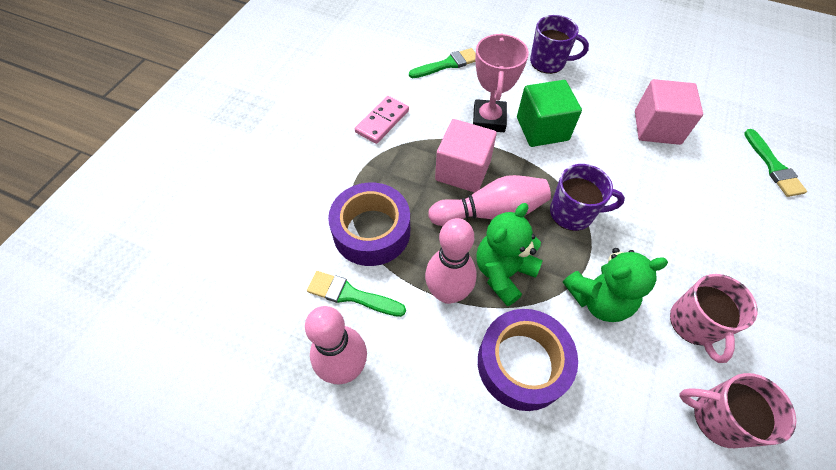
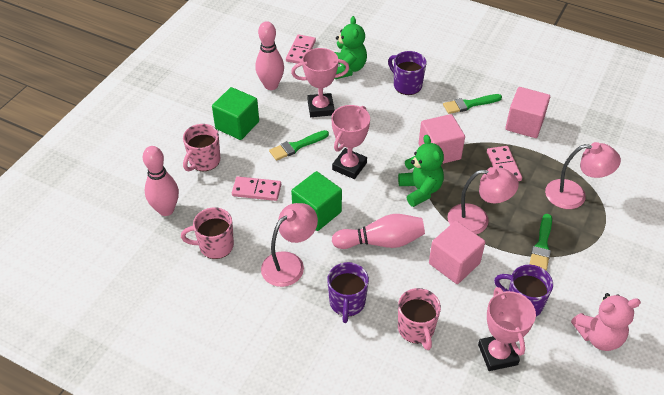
green cube: [517,80,582,147] = 1 -> [212,87,259,140] [291,171,342,231] = 2
pink cube: [435,119,497,193] [635,79,703,145] = 2 -> [419,114,465,164] [429,221,485,284] [505,87,550,138] = 3
pink domino: [355,96,409,144] = 1 -> [232,176,281,201] [286,34,316,64] [487,146,522,181] = 3
pink lamp: none = 0 -> [261,203,318,287] [448,167,519,234] [545,142,621,209] = 3
pink mug: [670,274,758,363] [679,373,797,448] = 2 -> [181,207,234,259] [183,124,220,171] [398,288,441,350] = 3
pink teddy bear: none = 0 -> [571,293,641,351] = 1
pink trophy: [473,33,529,132] = 1 -> [291,48,349,117] [331,105,370,179] [478,287,536,371] = 3
purple mug: [530,15,589,74] [550,164,625,231] = 2 -> [327,262,369,323] [388,51,427,95] [494,265,553,316] = 3
purple tape: [328,182,410,266] [478,309,578,411] = 2 -> none = 0

